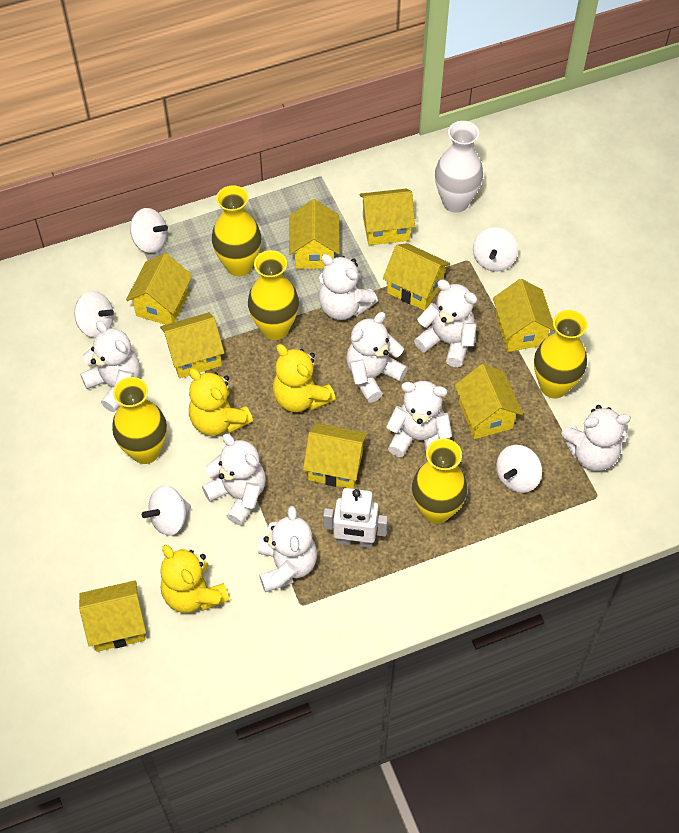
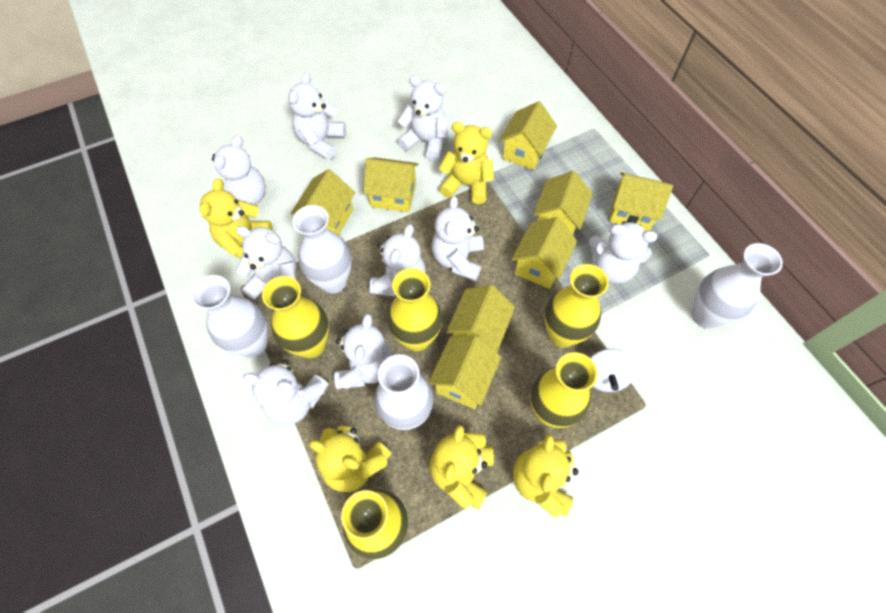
white robot: [323,488,388,548] = 1 -> none = 0
white spinning top: [74,291,114,338] [130,208,168,253] [142,486,191,536] [473,227,518,272] [496,445,542,493] = 5 -> [590,349,637,392] = 1
white teddy bear: [80,321,140,412] [202,434,266,525] [258,506,317,592] [318,254,378,320] [346,312,408,402] [386,381,452,457] [414,279,477,367] [561,405,631,471] = 8 -> [212,135,266,205] [236,226,296,299] [243,360,329,425] [288,72,346,160] [334,314,392,389] [369,224,426,297] [397,75,448,160] [432,196,484,281] [589,221,657,284] = 9
white vase: [435,121,483,213] = 1 -> [191,275,268,358] [292,205,352,294] [375,354,434,430] [692,243,783,329] = 4
yellow house: [79,580,146,652] [126,253,192,325] [160,312,224,378] [289,199,340,269] [303,423,368,489] [359,189,415,245] [383,243,450,311] [454,364,523,439] [493,279,556,352] = 9 -> [291,169,355,236] [363,157,419,212] [428,335,501,409] [446,285,515,352] [499,101,557,170] [512,217,577,289] [533,171,592,235] [609,172,673,231] = 8
yellow teddy bear: [160,545,229,613] [189,368,253,436] [273,344,336,412] = 3 -> [199,178,273,259] [309,426,392,492] [430,425,494,510] [438,122,494,204] [513,435,578,517] = 5

